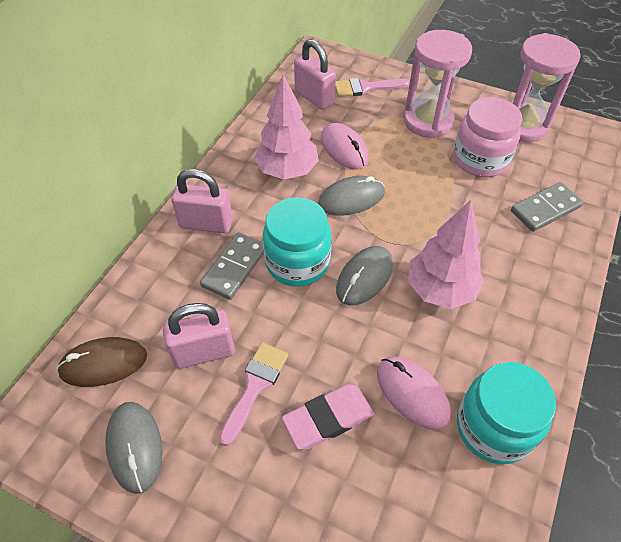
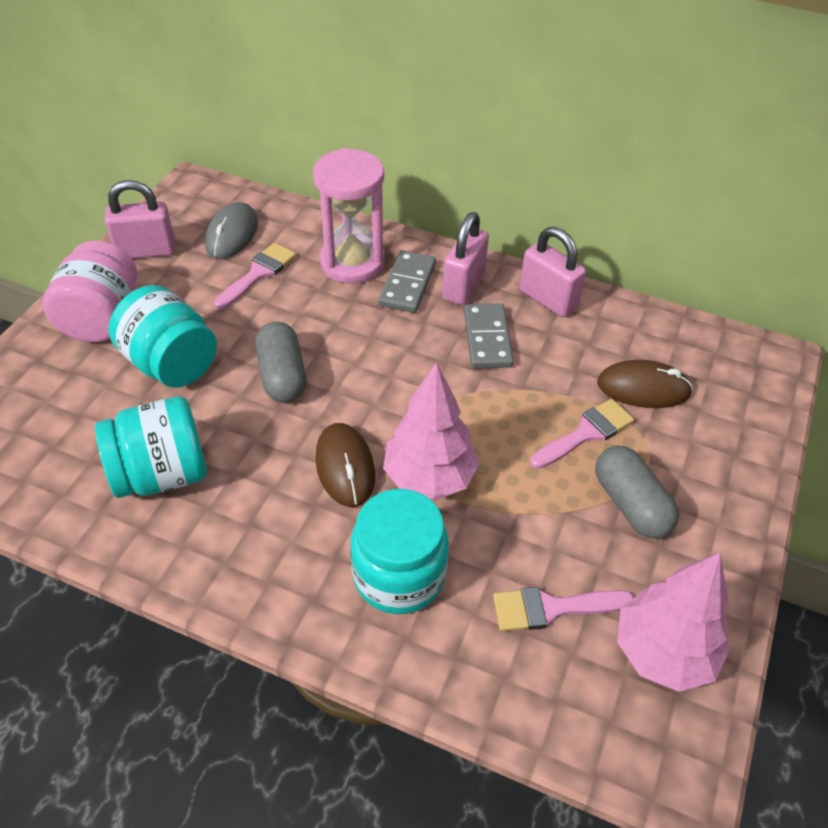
brown mouse: [57,337,147,387] = 1 -> [315,423,375,507] [597,360,693,408] = 2
grey capsule: none = 0 -> [256,322,306,403] [595,446,679,539] = 2
grey mouse: [105,402,163,494] [318,176,385,216] [336,246,393,305] = 3 -> [205,202,258,259] = 1
pink brush: [219,343,288,446] [335,78,409,97] = 2 -> [214,243,296,309] [493,587,634,631] [530,399,634,469] = 3
pink eraser: [282,384,374,450] = 1 -> none = 0
pink hourglass: [403,30,472,138] [511,33,581,142] = 2 -> [313,148,385,284] = 1
pink mouse: [321,123,369,169] [377,357,451,430] = 2 -> none = 0
turquoise jar: [263,197,332,287] [457,362,556,464] = 2 -> [95,396,207,498] [109,285,217,388] [350,489,449,614] = 3

